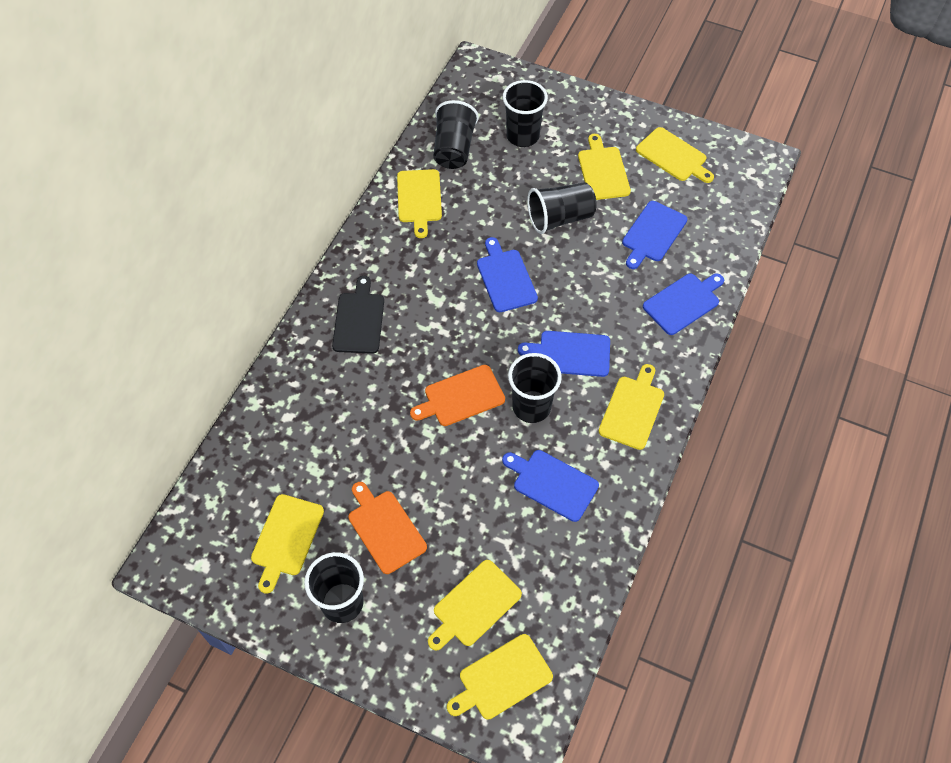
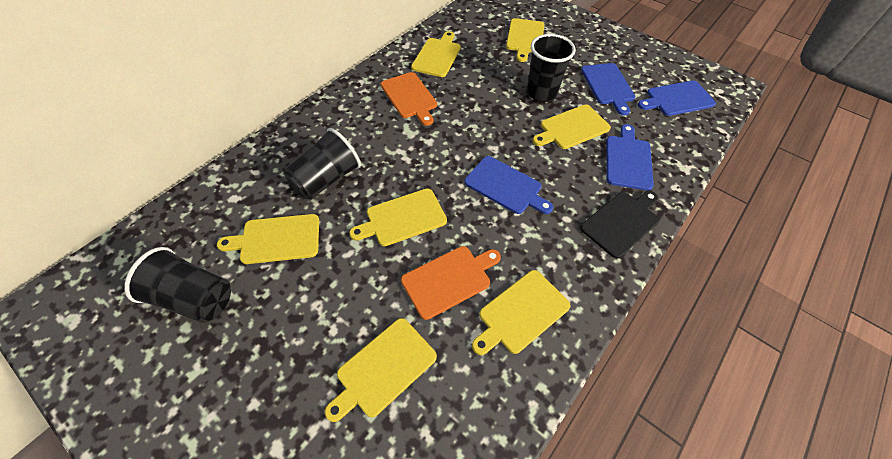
black cup: [304,552,364,623] [433,100,479,169] [503,80,548,147] [508,353,562,423] [527,182,597,234] = 5 -> [124,247,231,323] [284,128,361,200] [527,34,576,102] = 3
blue cutting board: [477,237,538,312] [502,450,599,522] [518,331,610,377] [622,201,687,269] [643,274,724,335] = 5 -> [465,156,553,214] [581,63,635,115] [606,124,654,191] [638,80,716,116] = 4

